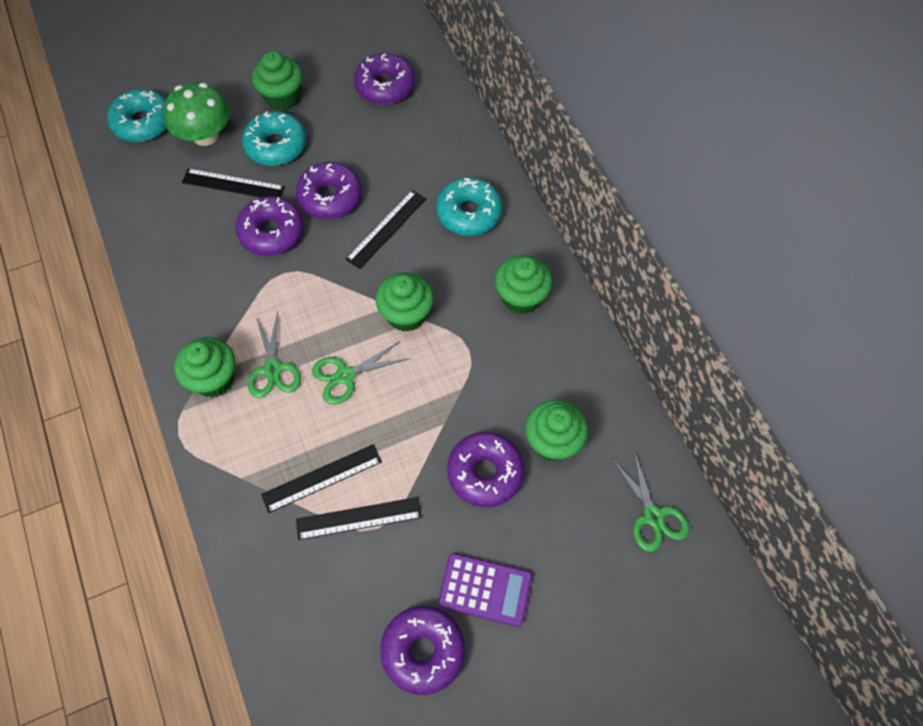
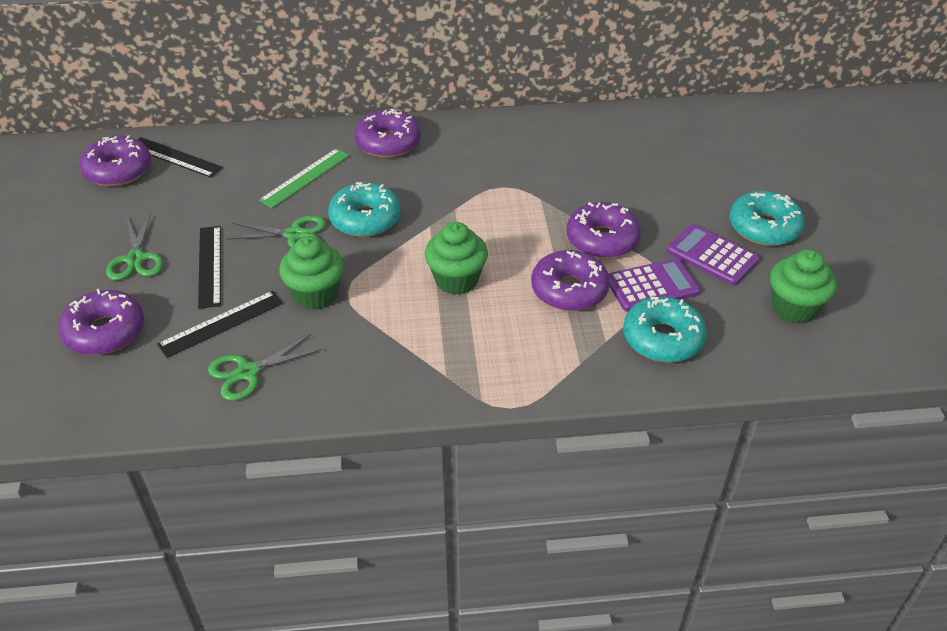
black ruler: [182,168,285,198] [261,444,382,513] [296,497,422,540] [346,190,426,269] = 4 -> [138,137,223,178] [157,291,283,358] [198,226,221,309] = 3
green cupcake: [174,337,235,398] [252,51,303,111] [376,272,434,332] [495,255,552,314] [525,400,588,461] = 5 -> [279,236,344,310] [425,222,488,295] [770,249,837,323] = 3
green mushroom: [163,82,230,146] = 1 -> none = 0
green ruler: none = 0 -> [259,148,350,208] = 1
purple calculator: [438,553,532,627] = 1 -> [608,258,700,312] [667,224,760,285] = 2

